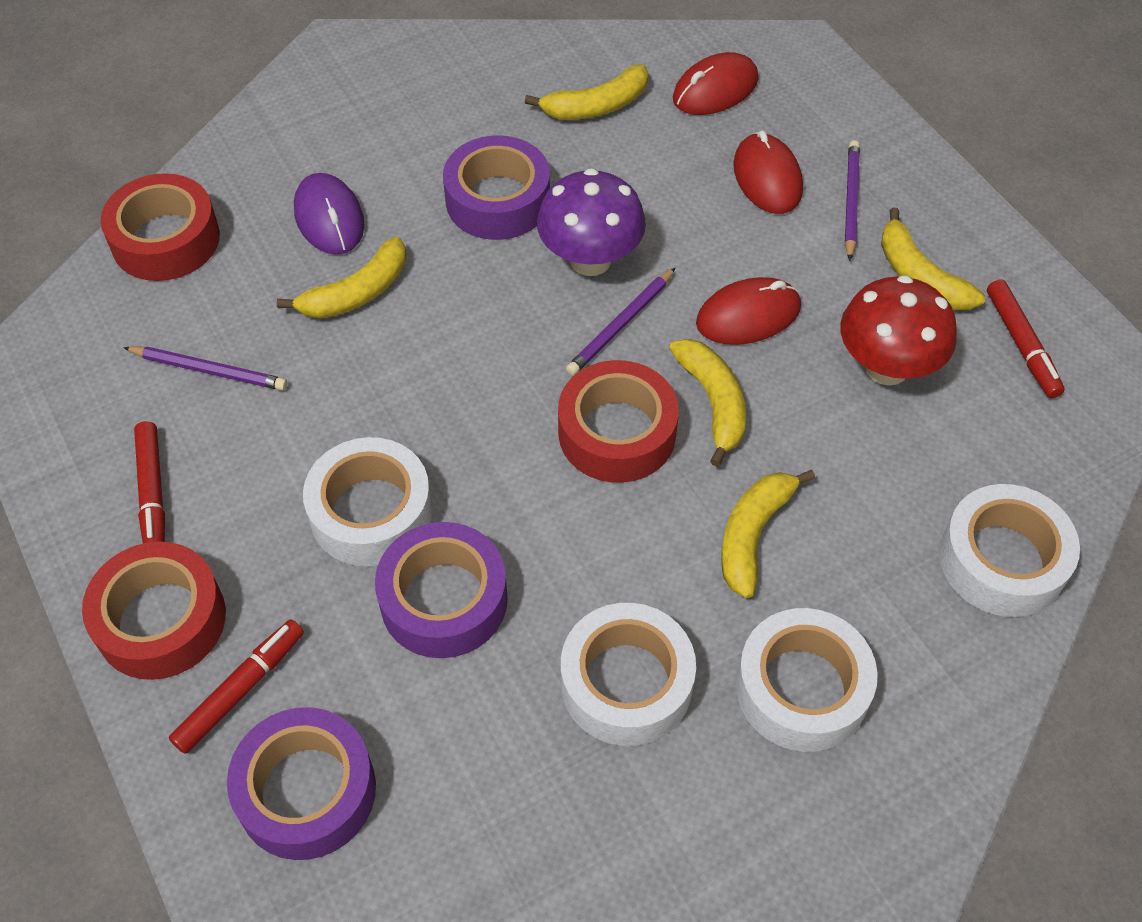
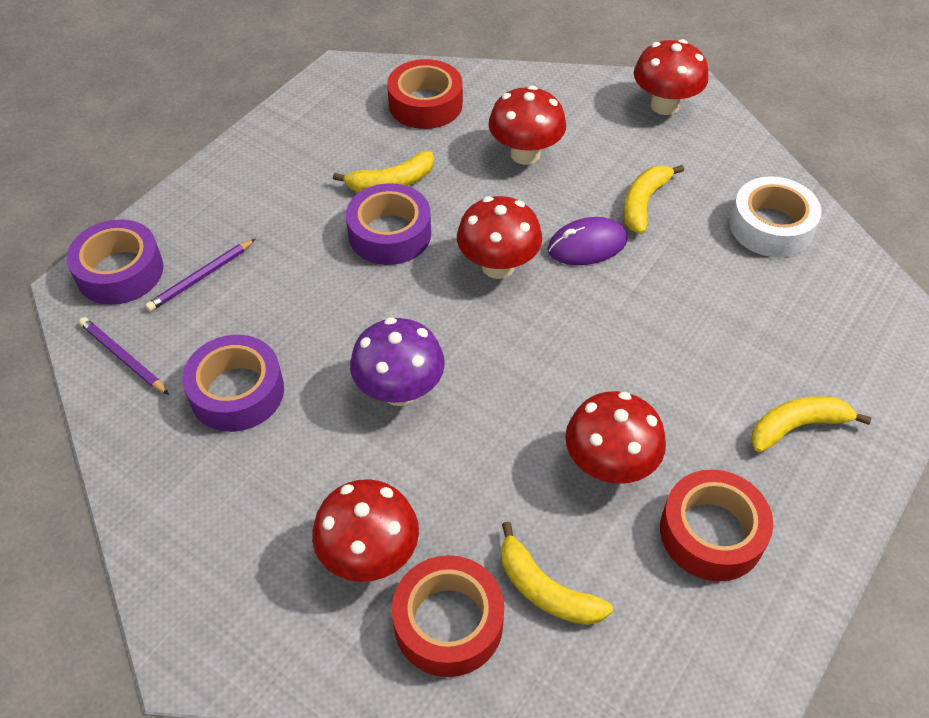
purple pencil: [123,346,287,391] [566,268,675,376] [845,140,860,261] = 3 -> [79,317,169,395] [145,239,255,311] = 2
red marker: [134,421,165,543] [169,620,304,754] [987,279,1065,398] = 3 -> none = 0
red mouse: [673,52,759,115] [696,277,801,345] [733,131,803,214] = 3 -> none = 0
red mushroom: [840,275,957,386] = 1 -> [312,479,419,582] [457,196,542,279] [489,86,566,165] [565,391,666,484] [634,39,709,115] = 5
white tape: [303,437,433,566] [561,603,696,746] [736,608,878,752] [939,484,1080,617] = 4 -> [730,176,822,257] = 1
yellow banana: [277,237,406,319] [525,65,648,120] [669,339,746,467] [721,470,815,598] [881,208,985,310] = 5 -> [333,151,434,192] [501,522,613,625] [624,165,684,234] [751,396,872,453] = 4

